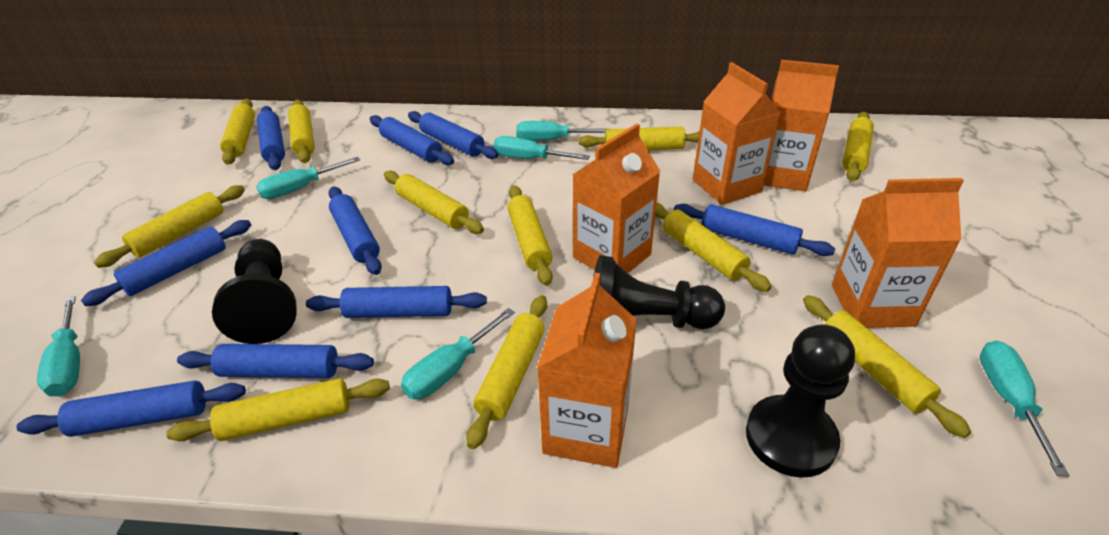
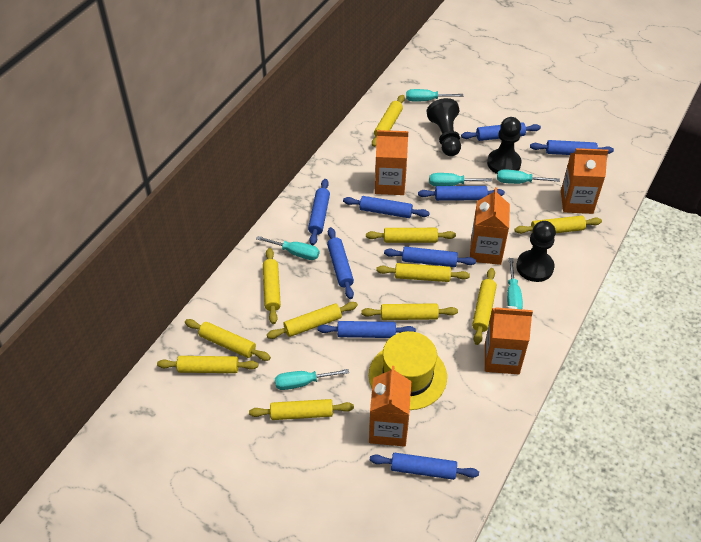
yellow hat: none = 0 -> [369,331,447,410] = 1

